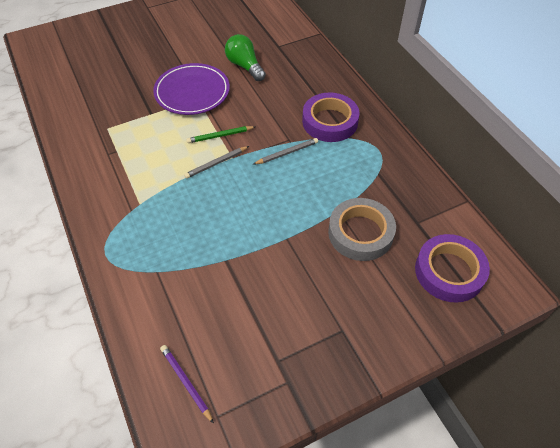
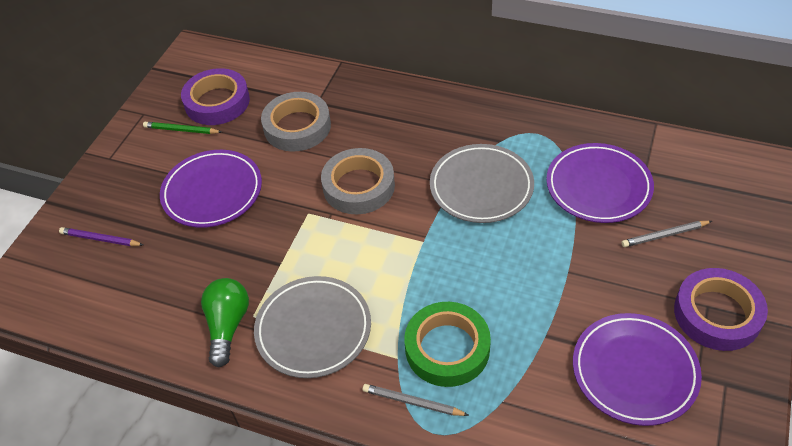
green tape: none = 0 -> [404,302,491,387] = 1
grey plate: none = 0 -> [254,276,371,378] [430,144,534,223] = 2
grey tape: [328,198,396,261] = 1 -> [261,92,331,151] [321,148,395,214] = 2
purple plate: [153,63,230,115] = 1 -> [160,150,262,228] [546,143,654,223] [573,313,702,426] = 3

